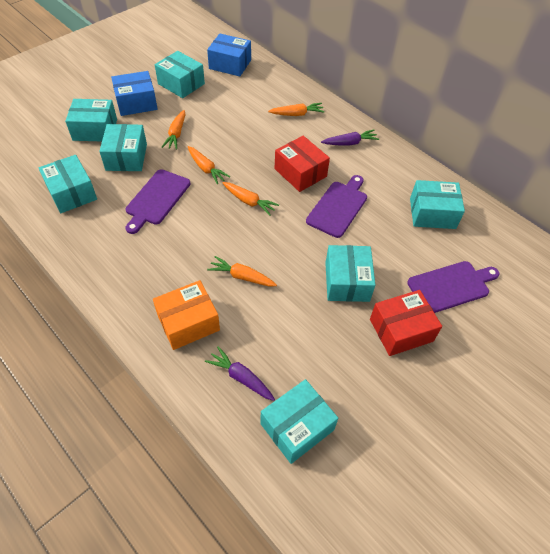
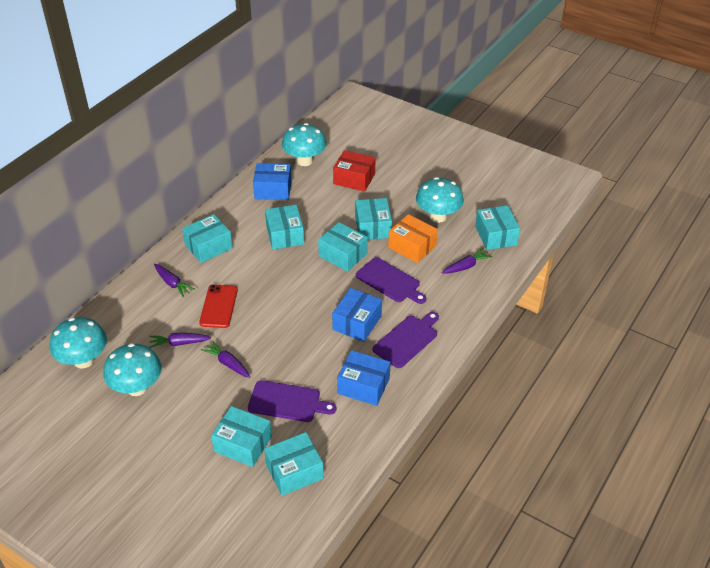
blue box: [111,71,158,116] [207,34,251,76] = 2 -> [253,163,292,200] [332,288,382,342] [337,350,390,406] = 3
orange carrot: [162,110,186,150] [188,146,230,184] [207,256,277,287] [223,182,279,216] [268,103,325,116] = 5 -> none = 0
purple carrot: [205,346,275,401] [321,130,379,145] = 2 -> [149,332,211,348] [154,264,195,297] [201,340,250,378] [442,248,492,273] = 4
red box: [275,136,330,192] [370,290,442,356] = 2 -> [333,150,376,192] = 1
red phone: none = 0 -> [199,284,238,328] = 1
turquoise mushroom: none = 0 -> [50,317,107,369] [103,343,162,396] [282,123,326,166] [416,177,464,223] = 4

